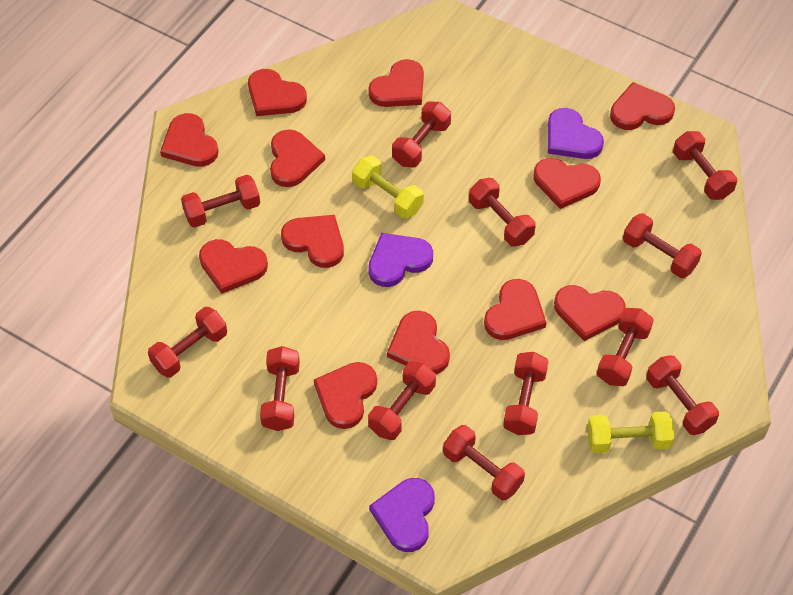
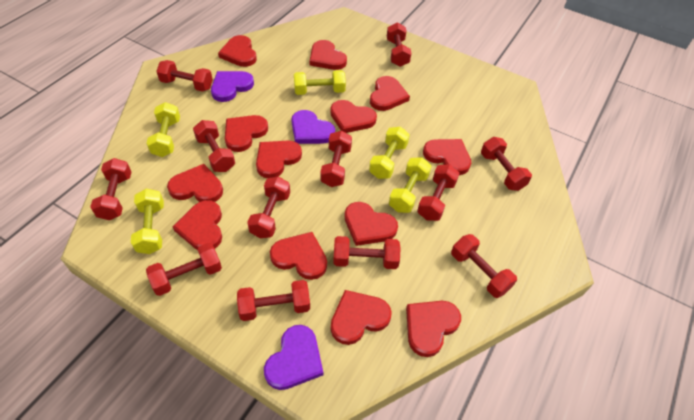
red heart: [160,113,219,167] [199,239,268,294] [248,69,307,116] [270,129,325,187] [281,215,344,268] [314,362,377,429] [368,59,424,107] [387,311,450,374] [484,279,546,340] [534,158,601,209] [554,285,626,341] [610,82,675,130] = 12 -> [167,164,223,202] [173,200,222,249] [218,35,257,67] [225,115,268,152] [256,140,302,178] [270,232,327,280] [309,40,347,70] [330,100,377,133] [331,290,391,345] [345,202,398,246] [370,76,410,111] [406,301,461,357] [423,139,471,175] = 13
yellow dumbbell: [352,155,424,219] [587,411,674,453] = 2 -> [131,189,164,254] [146,102,180,157] [294,70,346,95] [369,127,410,179] [389,157,432,213] = 5

